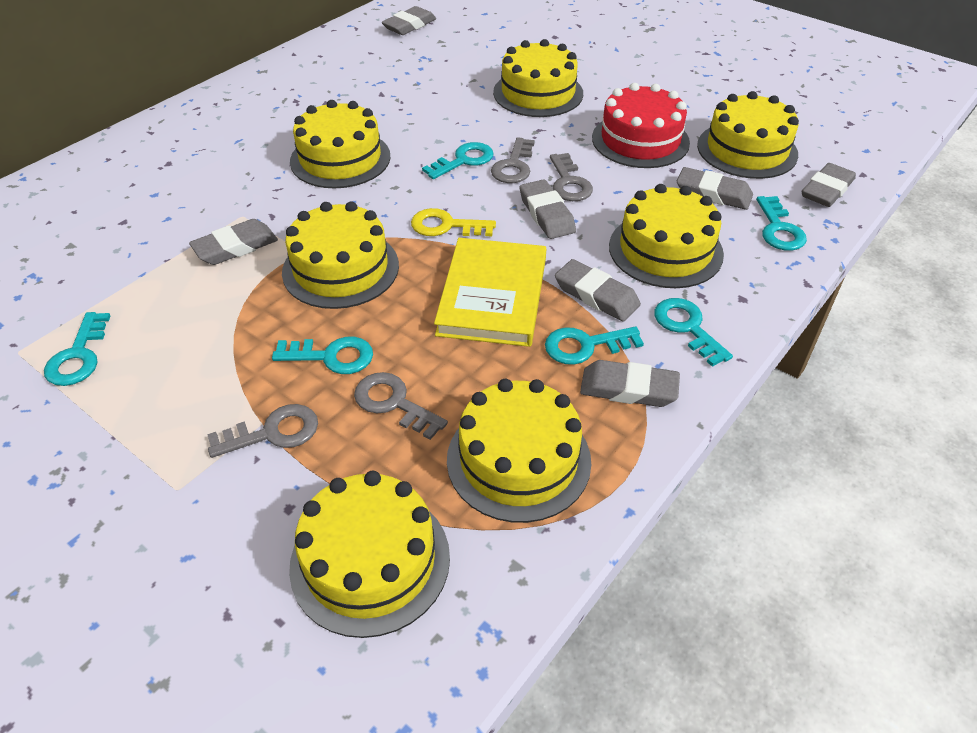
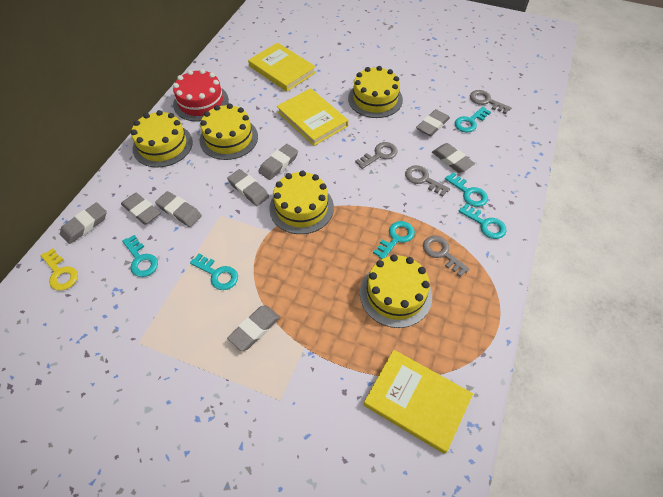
grey eraser: [189,219,278,265] [382,6,436,35] [519,179,576,239] [555,259,641,322] [580,360,680,407] [677,167,753,210] [802,163,856,207] = 7 -> [60,203,107,244] [121,193,160,225] [155,191,202,227] [227,169,269,206] [227,305,280,351] [259,144,298,180] [416,109,450,136] [432,143,475,173] = 8
yellow book: [434,238,546,347] = 1 -> [248,43,316,92] [277,88,348,146] [364,350,473,454] = 3
yellow cake: [282,201,399,309] [289,471,450,638] [290,100,390,188] [447,379,591,523] [493,39,583,117] [609,184,724,288] [697,91,799,179] = 7 -> [131,110,193,168] [200,104,258,160] [269,170,334,234] [348,66,403,118] [360,254,432,328] = 5

